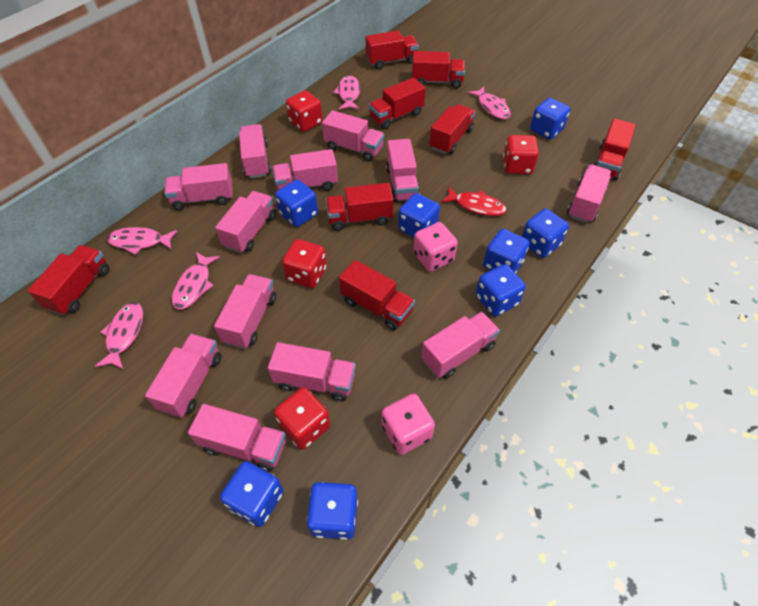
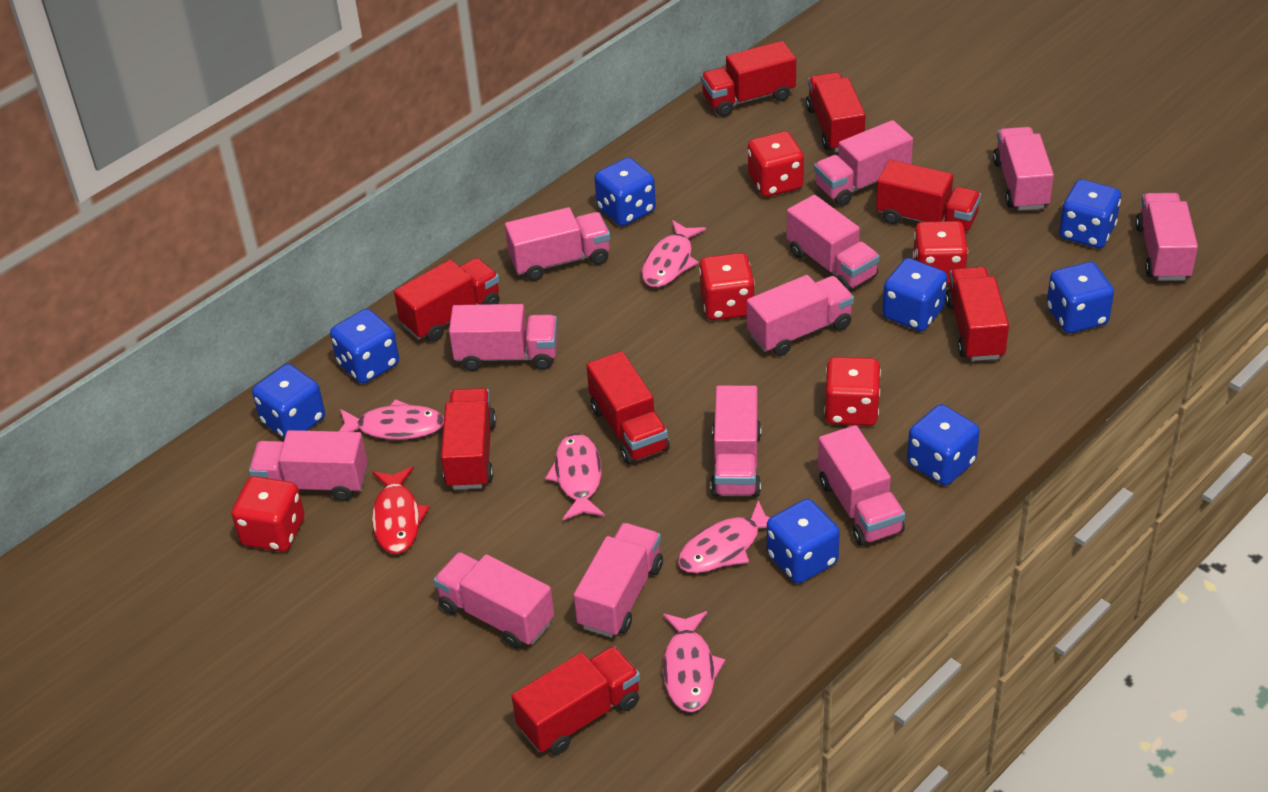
pink dice: [382,394,435,455] [413,222,458,272] = 2 -> none = 0
red dice: [274,387,330,450] [282,239,327,288] [286,90,323,132] [503,135,539,174] = 4 -> [231,476,305,552] [699,253,755,320] [748,131,804,197] [824,357,881,426] [913,221,968,284] = 5

